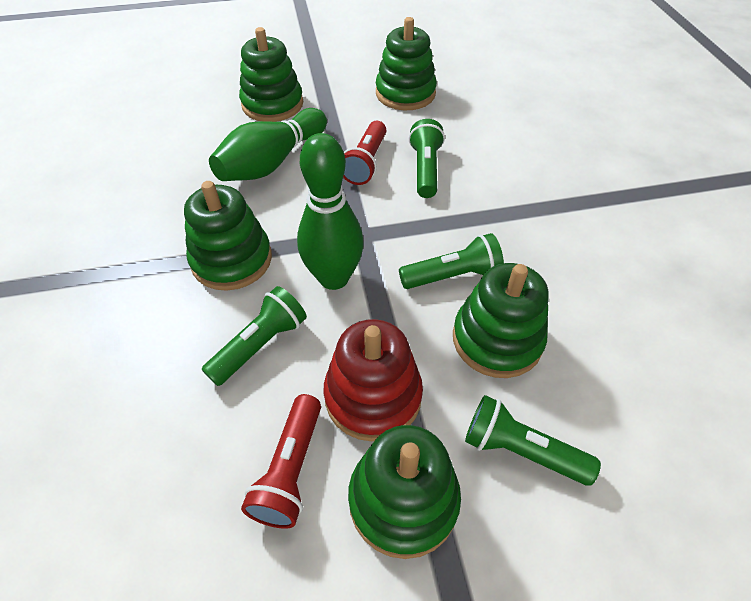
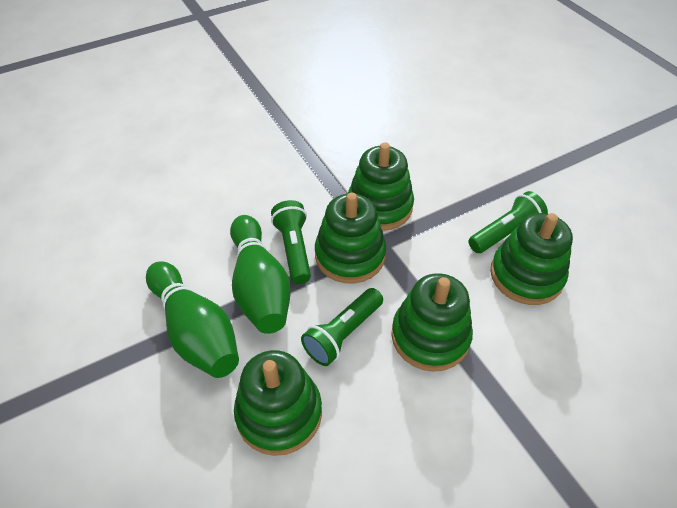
green flashlight: [201,286,307,386] [399,233,504,289] [409,119,445,198] [465,395,601,486] = 4 -> [271,200,311,284] [301,288,383,366] [468,191,548,253] = 3
red flashlight: [241,394,321,529] [343,121,386,185] = 2 -> none = 0
red stacking toy: [324,319,423,441] = 1 -> none = 0

